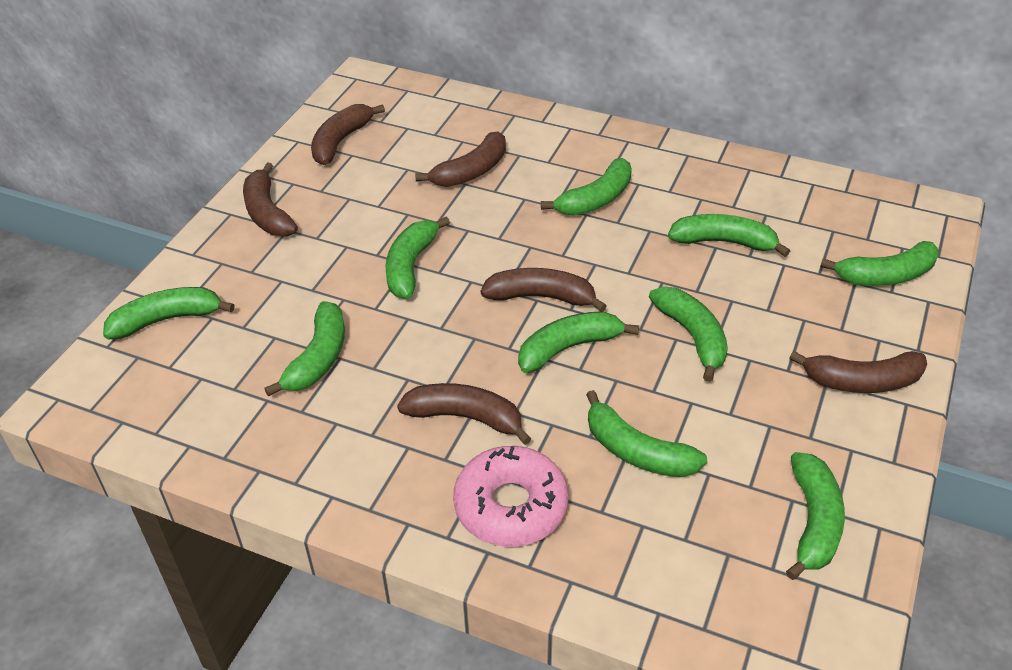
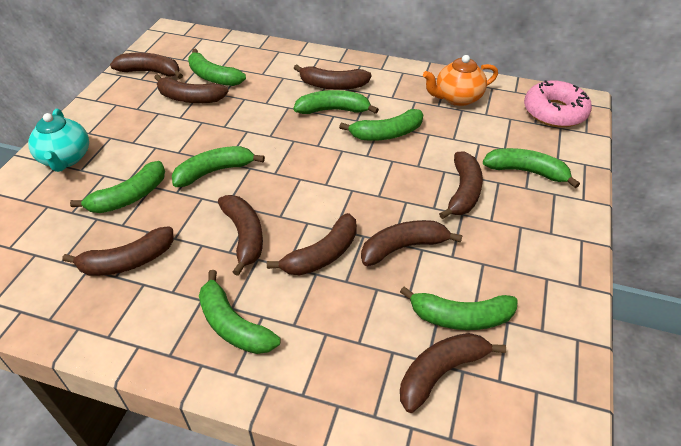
brown banana: [243,162,298,236] [311,104,385,165] [397,383,532,445] [415,131,506,187] [481,268,607,312] [789,351,927,393] = 6 -> [62,226,174,276] [110,53,183,79] [154,74,229,103] [218,195,263,276] [267,213,357,276] [294,64,372,90] [361,220,463,266] [400,333,506,413] [439,151,483,219] = 9
green banana: [103,287,234,339] [264,301,345,397] [385,216,450,299] [518,312,639,373] [541,158,632,215] [586,390,707,477] [649,287,728,382] [668,214,790,257] [786,452,845,580] [820,241,939,286] = 10 -> [70,161,165,213] [172,146,265,187] [188,49,246,86] [199,270,281,354] [294,90,379,114] [339,109,423,141] [400,286,518,330] [483,148,580,188] = 8
orange teapot: none = 0 -> [423,55,498,106] = 1
turquoise teapot: none = 0 -> [28,109,89,172] = 1

